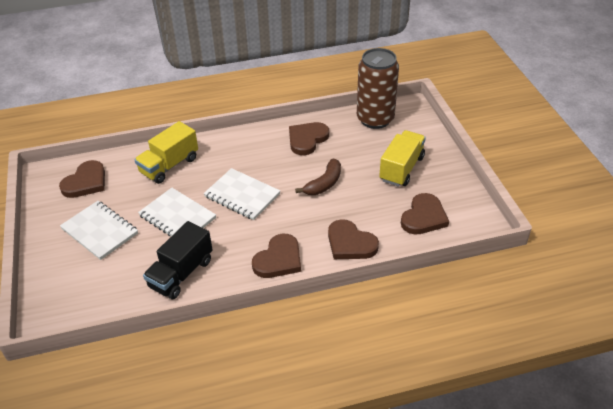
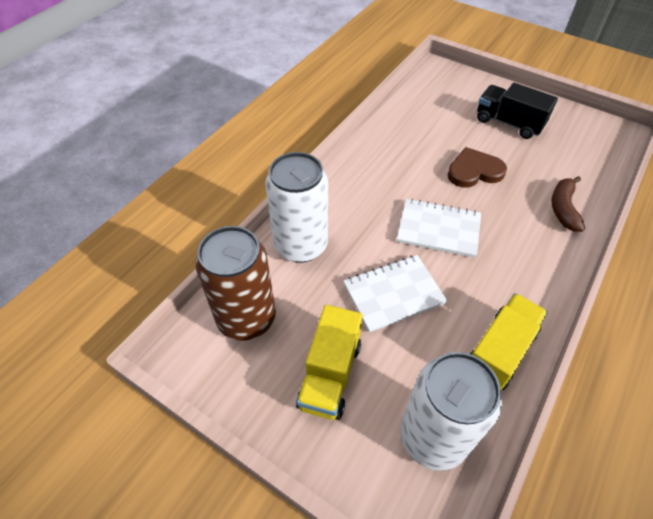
brown heart: [59,160,105,198] [252,234,301,278] [289,122,329,155] [328,219,379,259] [401,193,449,234] = 5 -> [447,147,507,188] = 1
white can: none = 0 -> [265,152,328,263] [400,352,502,471] = 2
white notebook: [60,201,138,260] [138,188,216,236] [204,168,280,220] = 3 -> [344,255,447,332] [397,198,481,258] = 2

